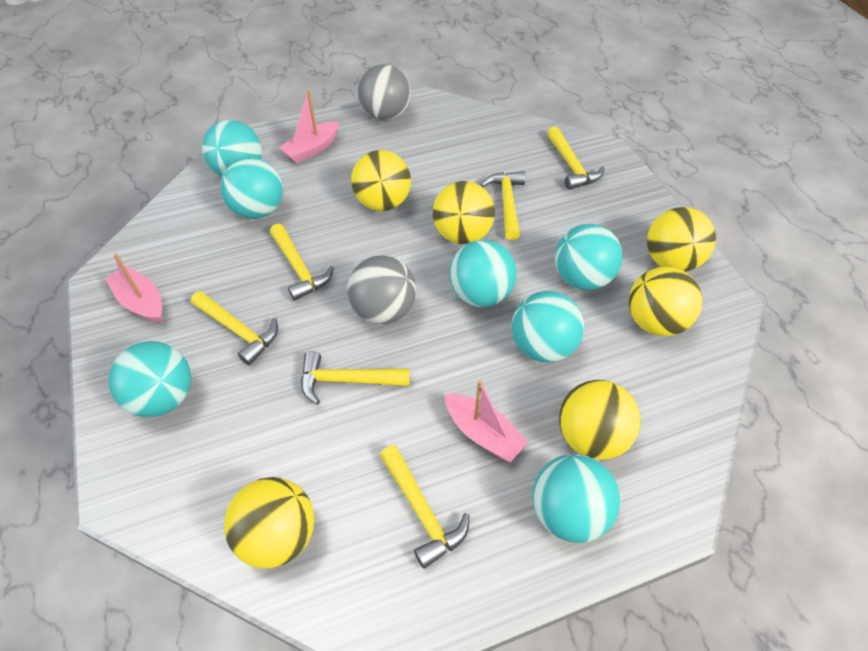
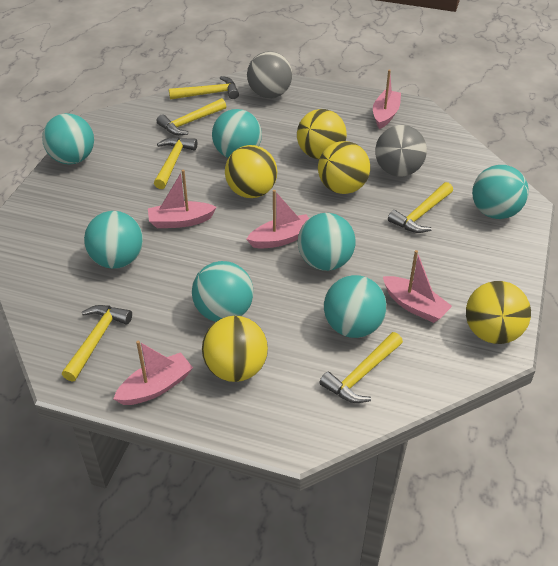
pink boat: [105,253,162,323] [279,90,339,163] [445,380,528,462] = 3 -> [113,341,193,405] [148,170,217,228] [246,190,309,248] [373,69,401,129] [383,250,452,323] = 5
yellow ball: [224,477,314,568] [351,150,411,211] [433,181,495,244] [559,380,641,460] [628,267,702,336] [647,207,716,272] = 6 -> [202,316,268,382] [225,145,277,198] [297,109,347,159] [318,141,370,194] [466,281,531,344] = 5

